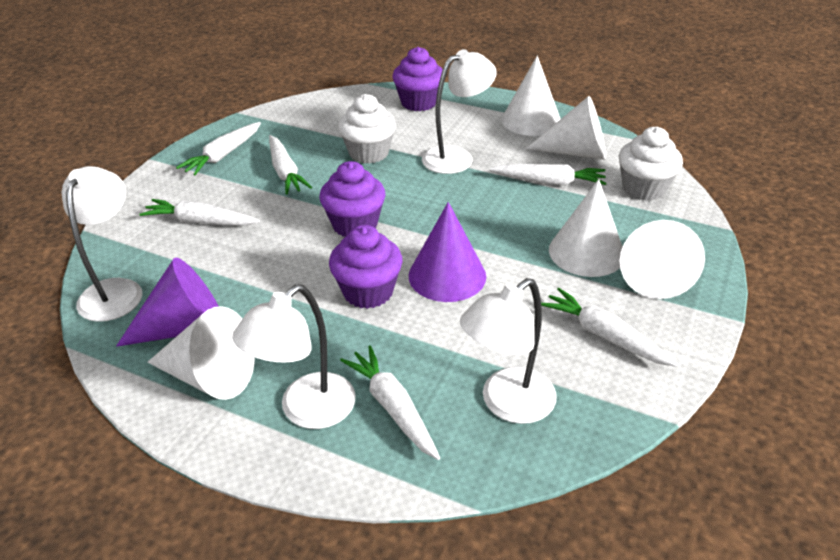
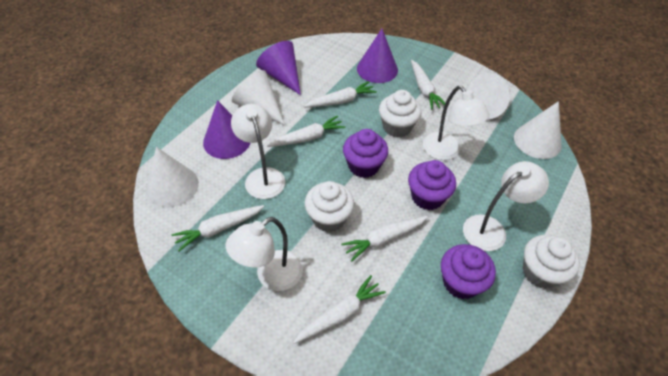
purple cone: [116,258,219,347] [409,202,486,302] = 2 -> [203,100,250,159] [256,41,301,95] [357,29,398,83] = 3
white cone: [147,306,255,400] [501,56,561,136] [526,96,606,159] [549,179,623,277] [620,220,705,299] = 5 -> [146,147,199,207] [232,70,285,125] [467,73,510,119] [514,101,562,159] = 4
white cupcake: [338,94,396,164] [619,127,683,201] = 2 -> [305,181,354,232] [379,90,421,138] [523,235,580,289] = 3

